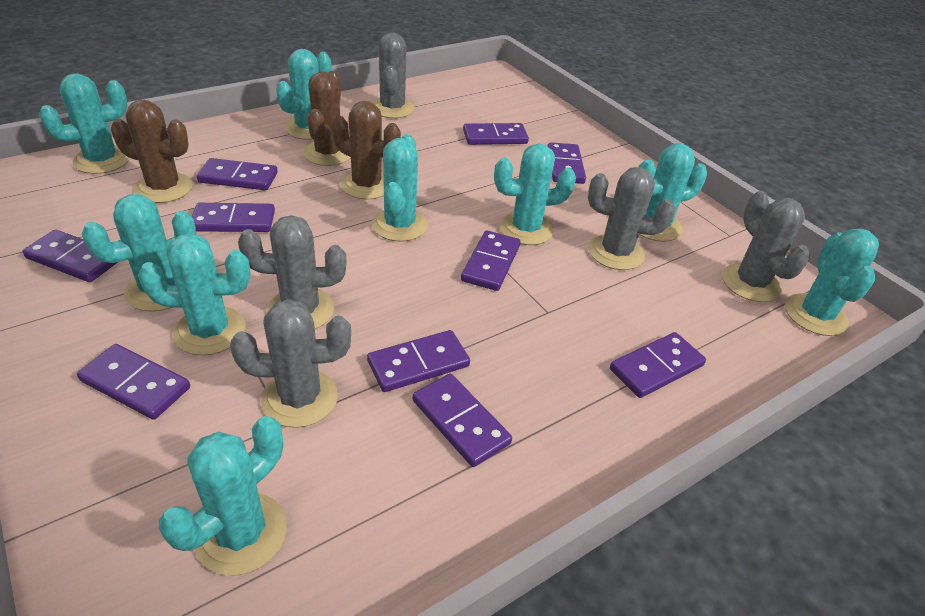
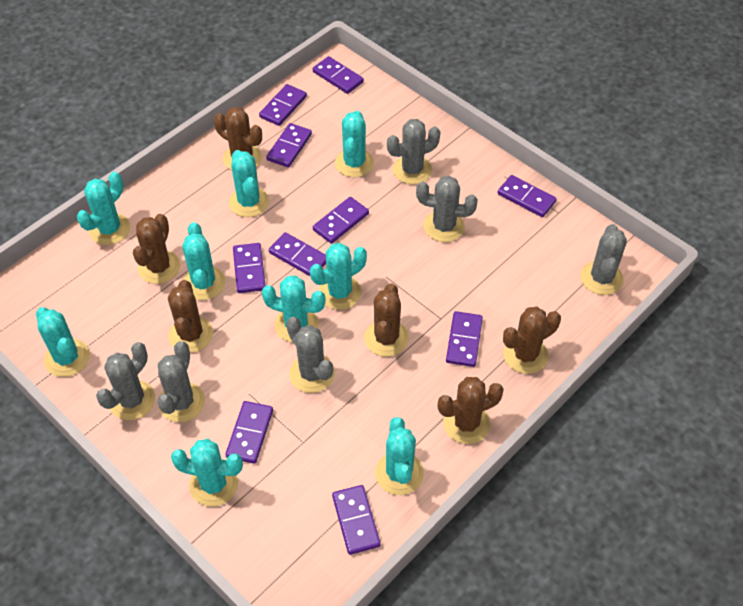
brown cactus: [111,100,193,203] [303,71,351,166] [332,101,401,199] = 3 -> [133,214,180,284] [168,280,213,353] [214,107,262,170] [364,283,409,357] [438,377,504,444] [503,307,561,374] = 6
grey cactus: [230,299,351,428] [238,215,346,329] [372,32,415,118] [588,167,675,270] [722,191,810,302] = 5 -> [96,342,155,420] [158,341,205,422] [286,317,335,393] [387,119,441,184] [416,176,478,242] [581,224,627,295] = 6

